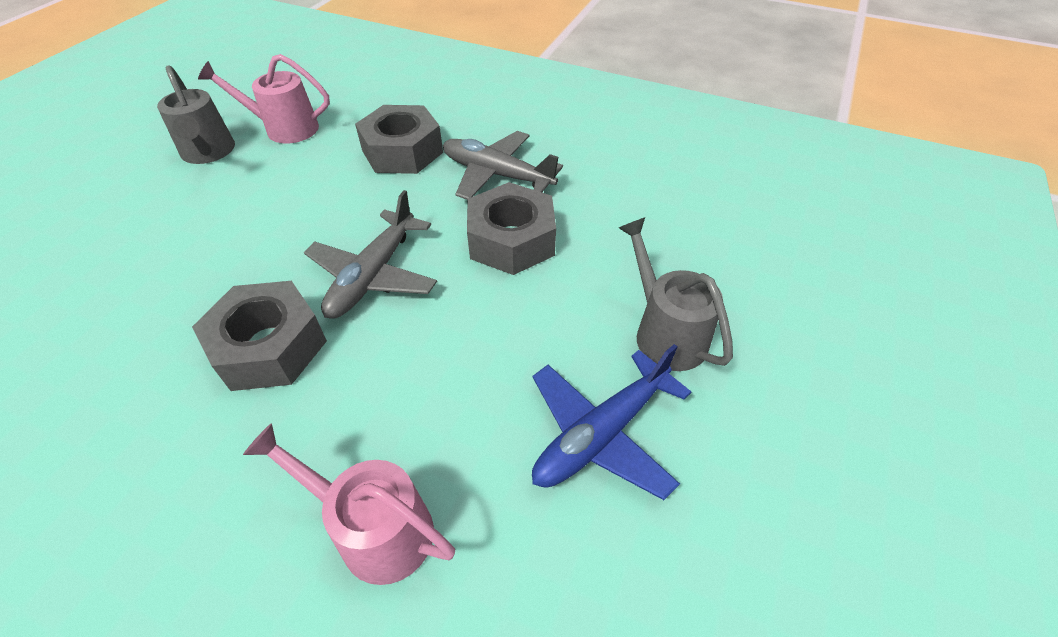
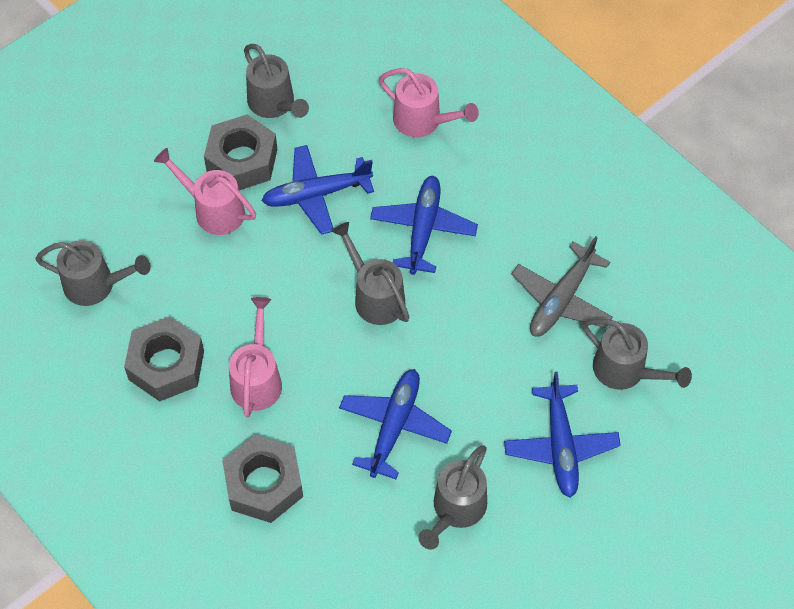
blue plane: [532,344,691,500] = 1 -> [262,145,374,235] [339,369,452,479] [370,176,478,275] [504,372,621,498] = 4
grey plane: [304,190,437,319] [443,131,563,200] = 2 -> [511,236,613,337] = 1
grey watering can: [157,65,235,164] [619,217,733,371] = 2 -> [35,240,151,306] [244,44,309,118] [332,222,409,325] [418,445,487,550] [583,319,692,390] = 5
pink watering can: [198,54,330,144] [243,423,455,585] = 2 -> [154,148,256,235] [229,297,282,417] [379,68,479,137] = 3

